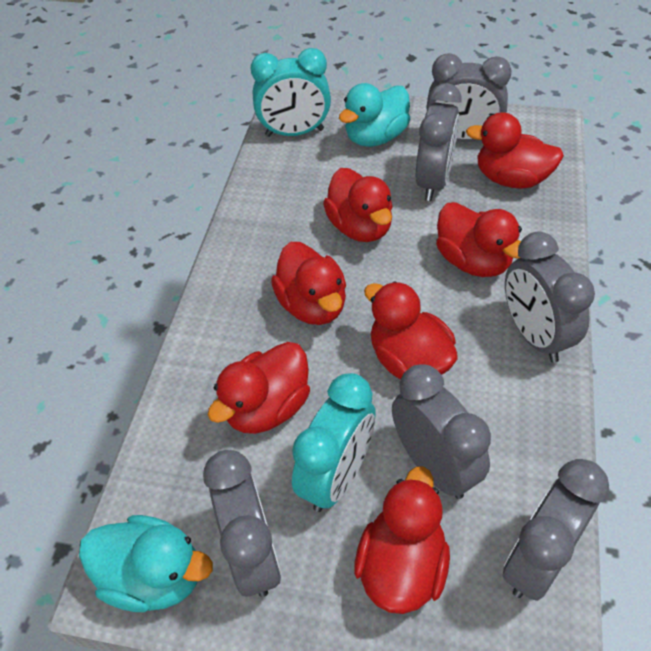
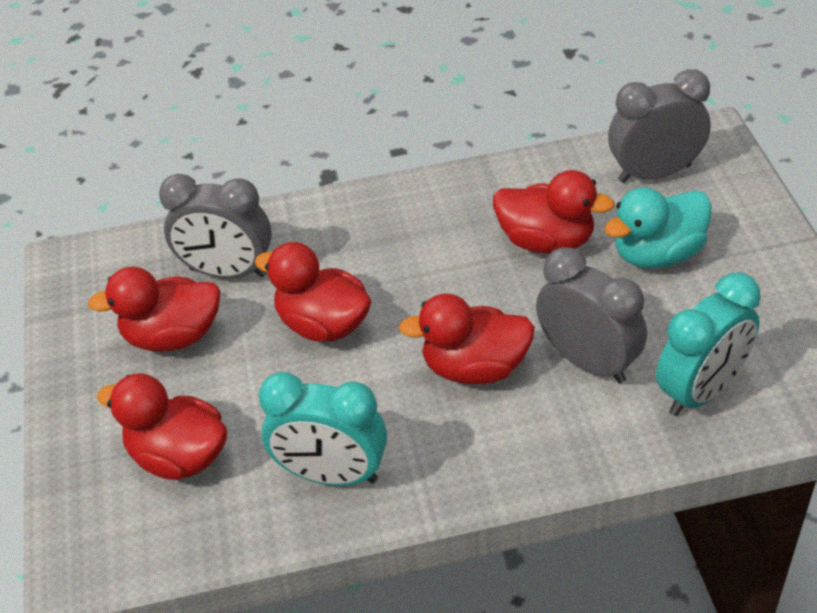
grey clock: [203,450,281,597] [392,365,491,499] [416,83,462,201] [427,53,512,142] [503,459,609,601] [505,232,595,363] = 6 -> [159,174,272,279] [536,247,647,384] [608,69,711,183] = 3
red duck: [208,342,310,434] [271,242,346,325] [323,168,393,242] [354,466,450,614] [364,281,458,379] [436,202,522,277] [466,112,564,189] = 7 -> [88,267,220,352] [97,373,227,480] [255,242,371,342] [399,294,535,384] [493,170,615,254] = 5
turquoise duck: [79,515,213,612] [339,83,410,147] = 2 -> [604,187,712,269] = 1

